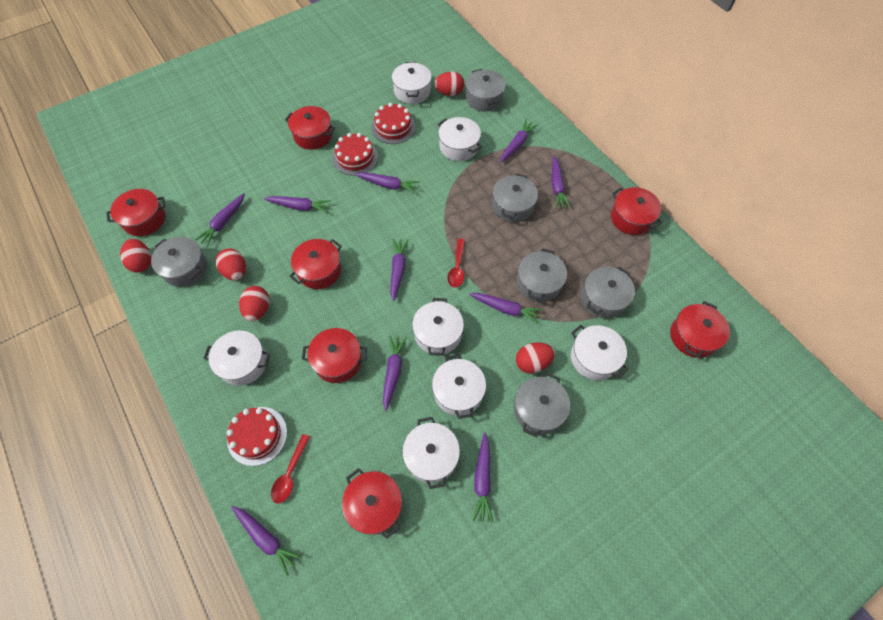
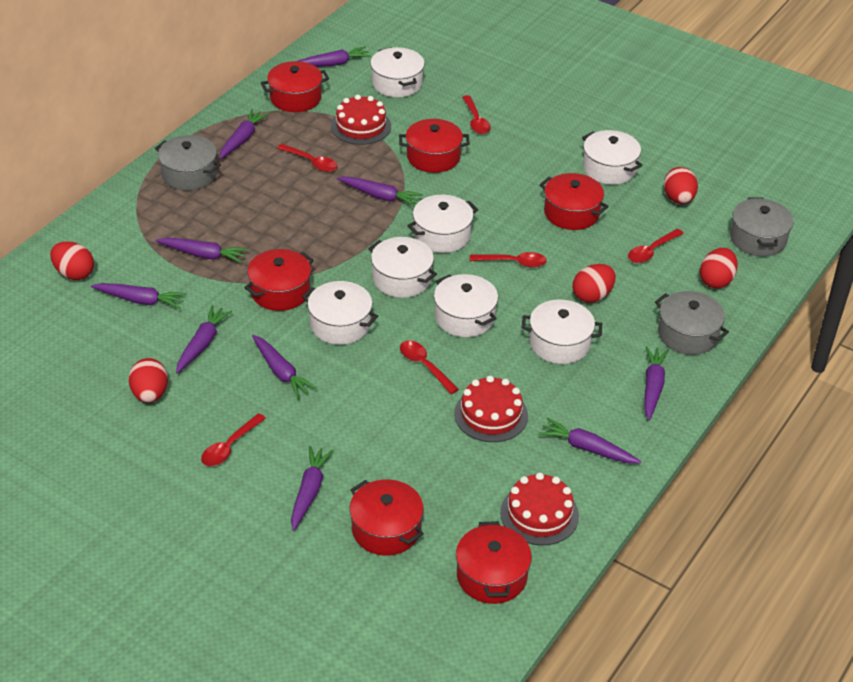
grey pot: [151,237,207,287] [465,69,506,111] [492,173,538,223] [514,373,570,438] [517,248,567,302] [581,266,635,319] = 6 -> [155,135,221,190] [655,291,729,355] [730,197,794,257] = 3
red pot: [106,189,165,236] [285,106,335,150] [289,239,342,289] [302,328,367,383] [342,468,402,539] [611,187,663,235] [670,301,730,358] = 7 -> [244,249,314,311] [261,61,329,112] [350,479,424,555] [399,119,470,173] [456,521,532,604] [540,173,609,230] = 6
red spoon: [271,434,310,503] [447,239,465,288] = 2 -> [201,413,266,466] [277,144,338,172] [400,341,459,394] [462,95,491,134] [470,252,547,268] [628,229,684,263] = 6

